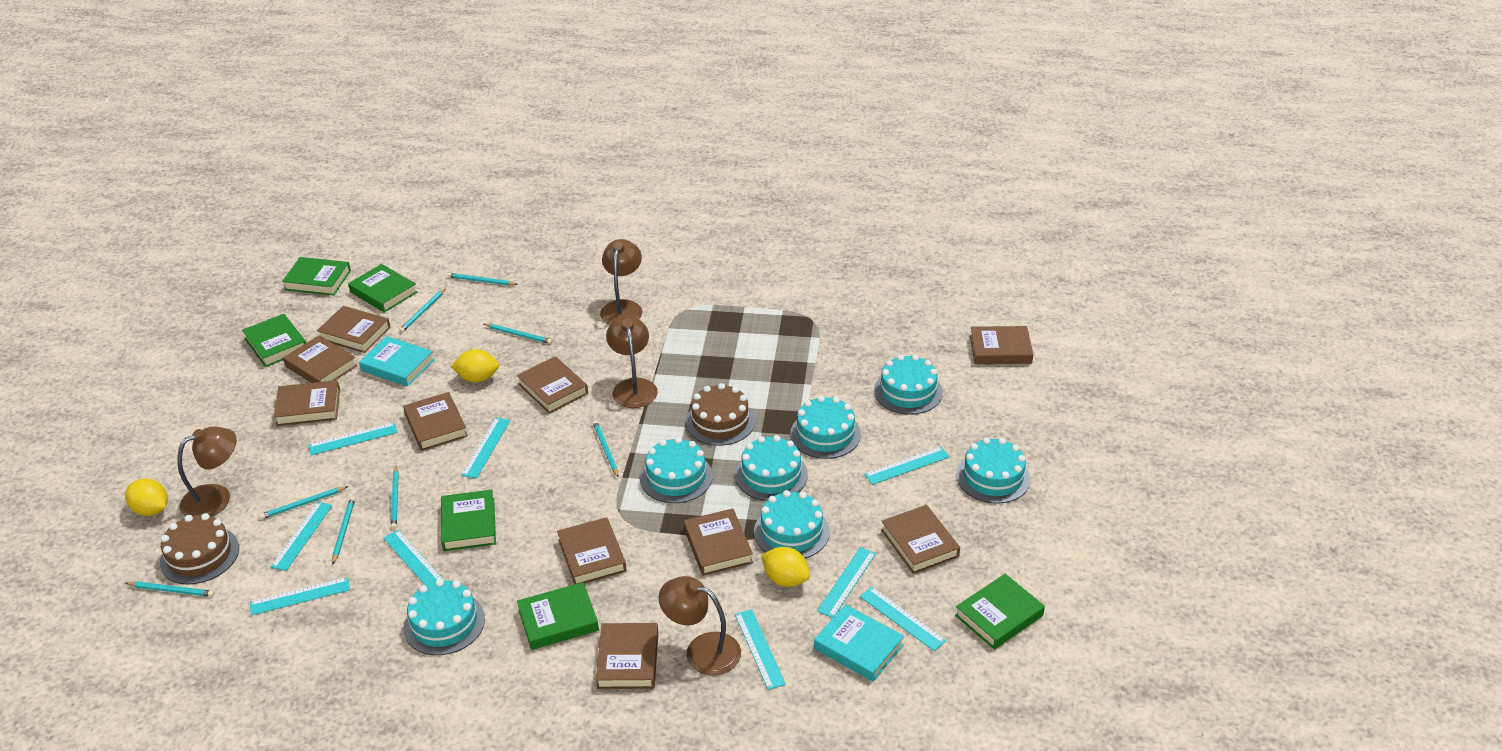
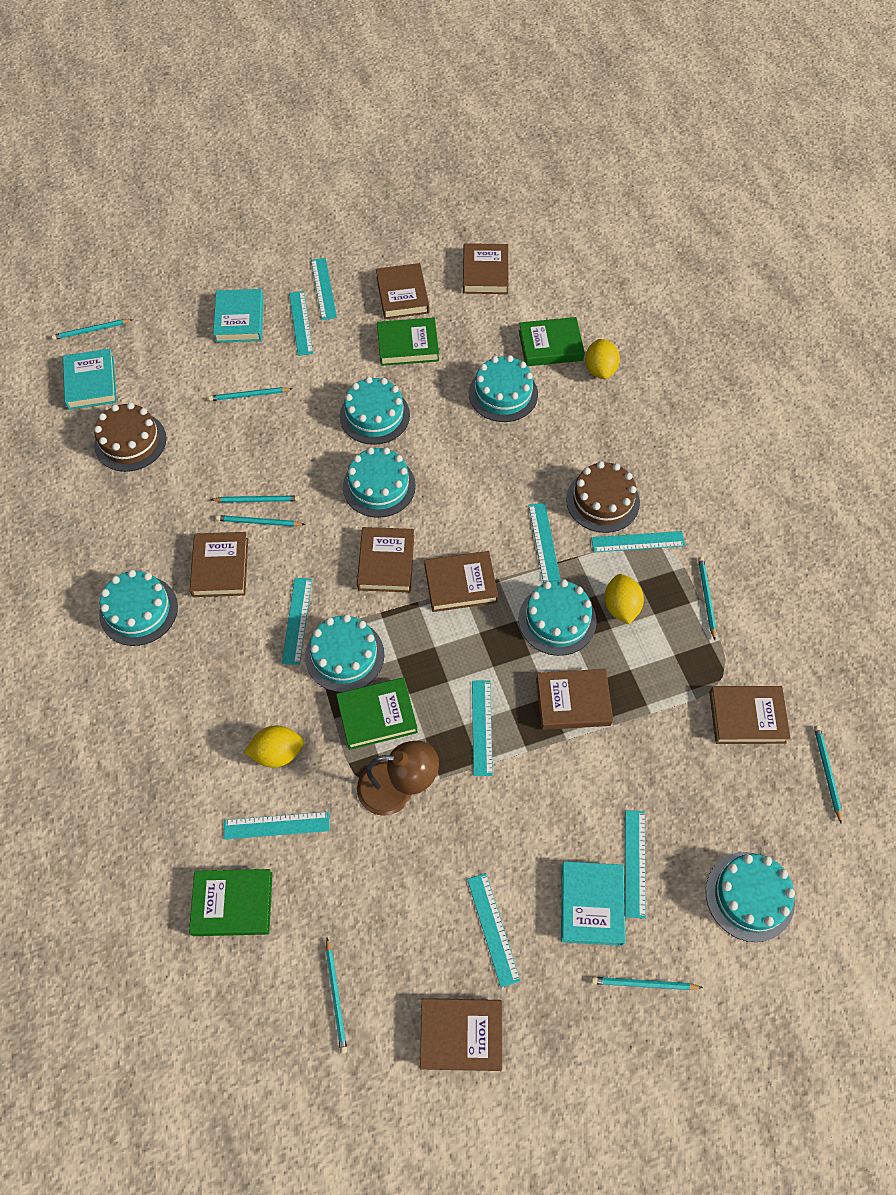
brown book: [274,380,340,426] [283,335,357,383] [317,306,391,353] [403,392,468,451] [517,356,588,414] [557,517,627,584] [596,623,658,689] [684,509,753,576] [881,505,960,574] [970,326,1034,364] = 10 -> [190,532,248,597] [357,527,414,592] [376,263,429,319] [420,998,502,1071] [424,551,498,612] [463,243,508,294] [536,669,613,730] [709,686,791,744] = 8
brown lamp: [178,426,237,516] [600,239,642,325] [606,315,658,408] [659,576,741,675] = 4 -> [357,741,439,816] = 1
green book: [242,314,306,367] [282,257,351,296] [348,264,417,312] [441,490,496,551] [517,582,599,650] [955,574,1045,649] = 6 -> [189,869,273,936] [336,677,418,750] [377,318,439,366] [519,317,585,366] = 4
turquoise book: [359,336,434,387] [814,604,904,682] = 2 -> [63,349,117,410] [213,289,264,343] [561,861,625,946] = 3

